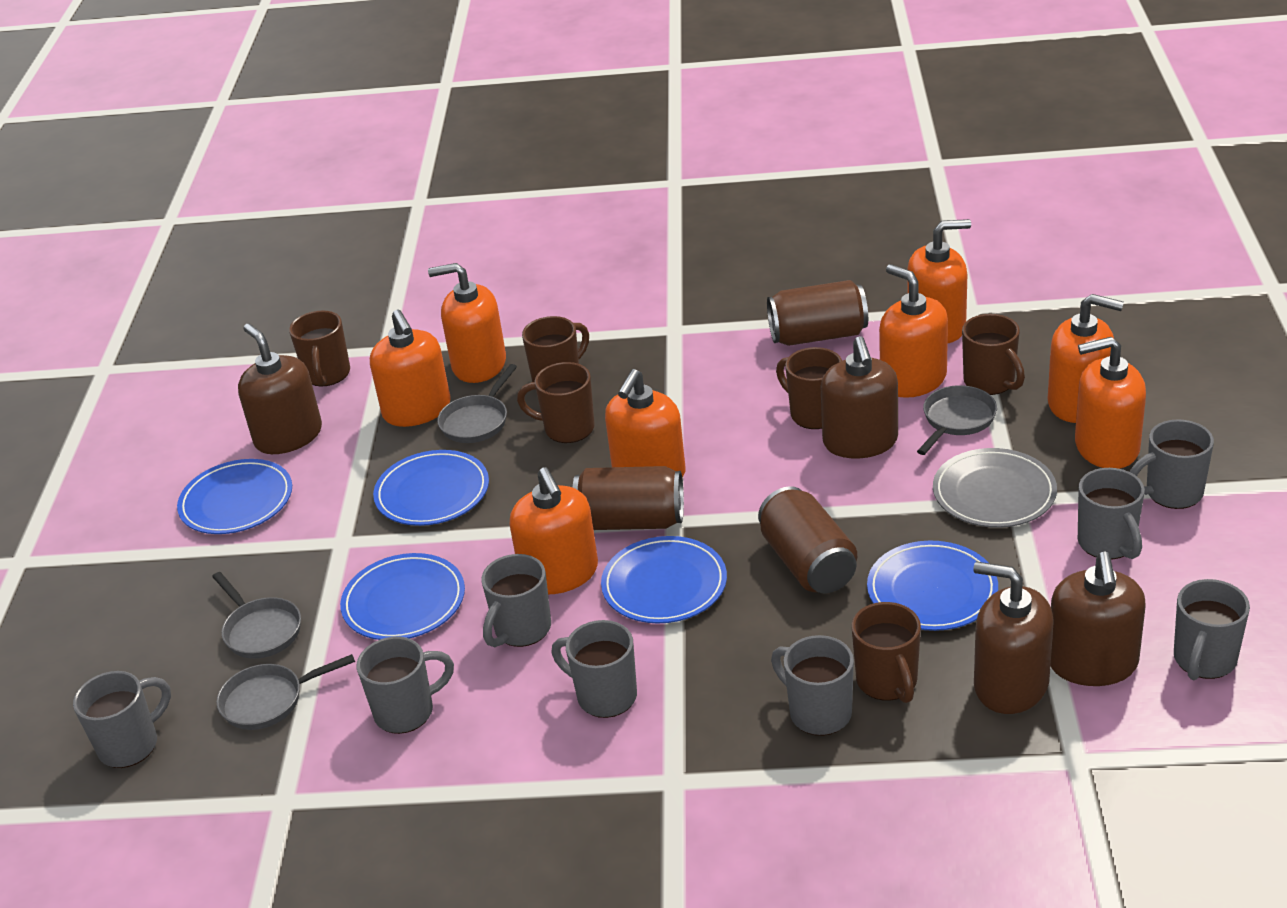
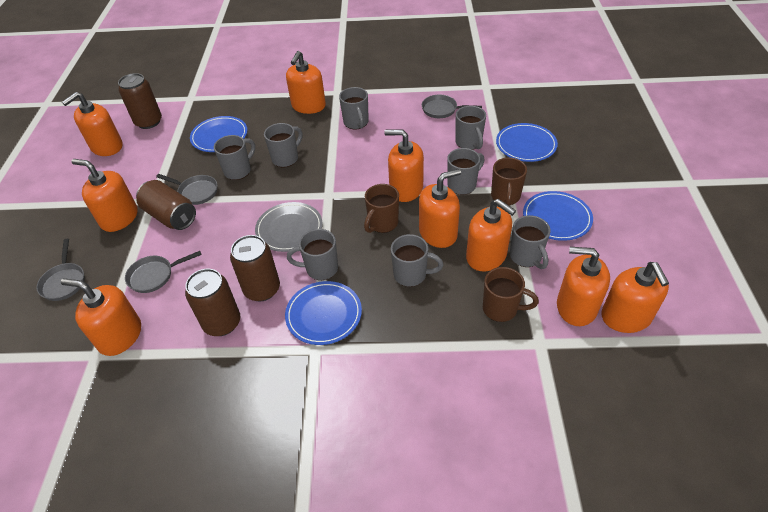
blue plate: [177,459,292,534] [340,553,465,640] [373,450,489,526] [601,536,727,623] [867,541,998,631] = 5 -> [190,116,248,152] [285,281,362,345] [496,123,558,162] [523,191,593,241] = 4
brown can: [573,466,684,530] [758,486,857,593] [767,280,868,346] = 3 -> [118,73,162,129] [136,180,196,230] [185,269,240,336] [230,235,280,302] = 4
brown mug: [289,311,350,386] [517,362,595,443] [522,316,589,382] [776,347,842,429] [851,602,921,703] [962,314,1025,395] = 6 -> [364,184,399,233] [483,267,539,322] [491,157,527,206] = 3
brown soap dispenser: [238,324,322,454] [820,336,898,458] [973,562,1054,714] [1050,551,1146,686] = 4 -> none = 0
orange soap dispenser: [370,310,451,427] [428,263,506,383] [510,467,598,594] [605,369,686,478] [879,264,948,398] [907,219,971,344] [1048,294,1124,423] [1075,337,1146,469] = 8 -> [61,278,141,356] [62,92,123,156] [72,159,137,232] [286,51,326,114] [384,129,424,202] [419,169,461,248] [466,199,516,271] [557,247,610,326] [601,262,669,333] = 9

